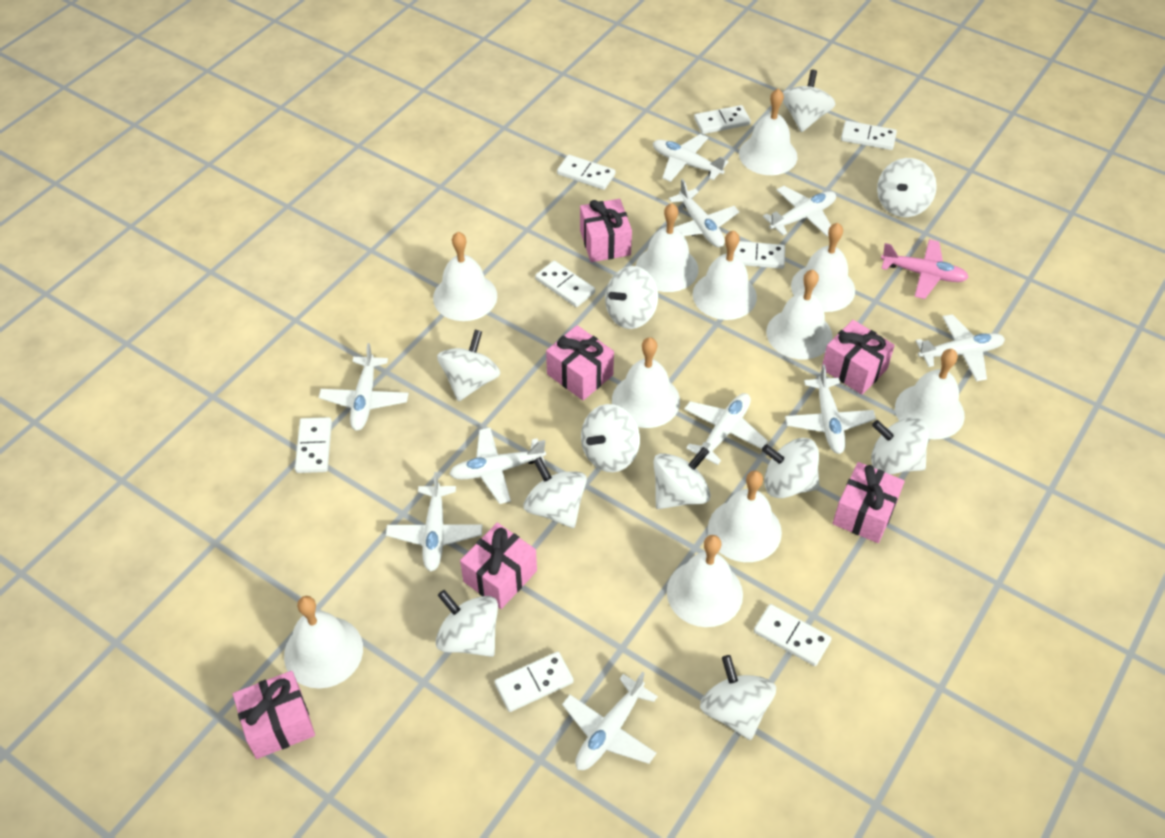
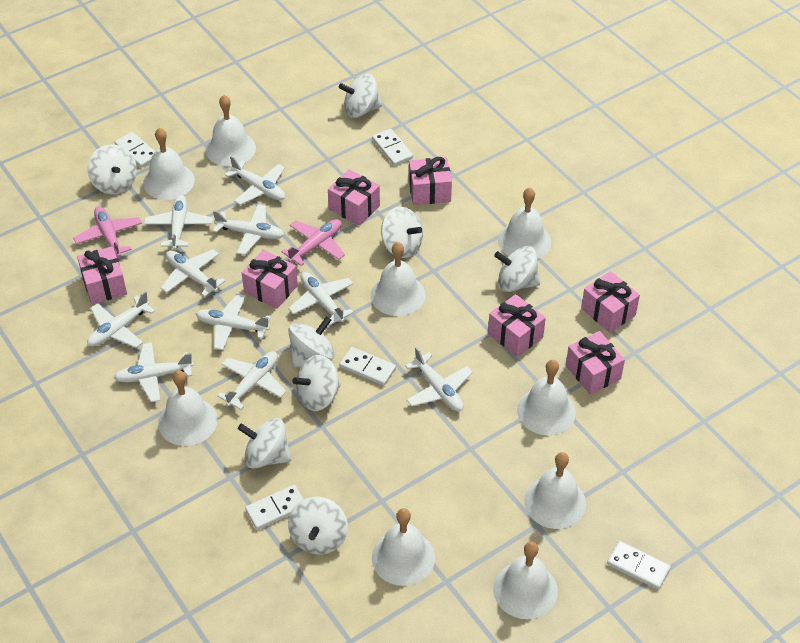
pink gift: [233,671,315,759] [460,523,537,609] [546,325,614,401] [580,199,632,262] [821,320,895,395] [833,462,905,543] = 6 -> [77,246,127,304] [242,250,298,309] [328,169,380,226] [409,157,452,205] [488,294,546,357] [566,331,625,395] [581,271,640,333] = 7
pink plane: [881,239,969,299] = 1 -> [73,206,142,257] [281,219,345,266] = 2
white bell: [284,596,363,689] [433,232,497,321] [612,337,680,428] [636,203,699,292] [667,535,743,627] [693,230,757,320] [708,471,782,562] [739,88,797,175] [766,270,832,359] [791,223,855,312] [895,349,965,439] = 11 -> [143,127,195,200] [158,370,217,446] [206,95,256,167] [371,242,425,316] [372,508,435,586] [493,542,558,619] [498,188,551,259] [517,360,576,435] [524,452,586,529] = 9
white domino: [295,417,332,473] [494,652,574,712] [535,261,595,307] [557,155,615,190] [694,105,751,134] [734,241,785,269] [754,604,832,666] [841,121,897,150] = 8 -> [115,132,155,168] [245,485,304,530] [340,347,396,386] [372,129,413,166] [607,541,671,589] = 5
white spinning top: [435,590,498,657] [437,330,500,401] [524,457,587,528] [581,404,640,472] [605,266,658,329] [654,447,710,509] [700,655,776,740] [762,438,820,498] [783,70,836,132] [871,417,929,474] [877,158,937,217] = 11 -> [87,145,137,194] [238,418,291,469] [288,316,335,368] [288,497,348,555] [292,355,341,411] [339,74,382,118] [381,207,423,258] [494,246,540,292] = 8

